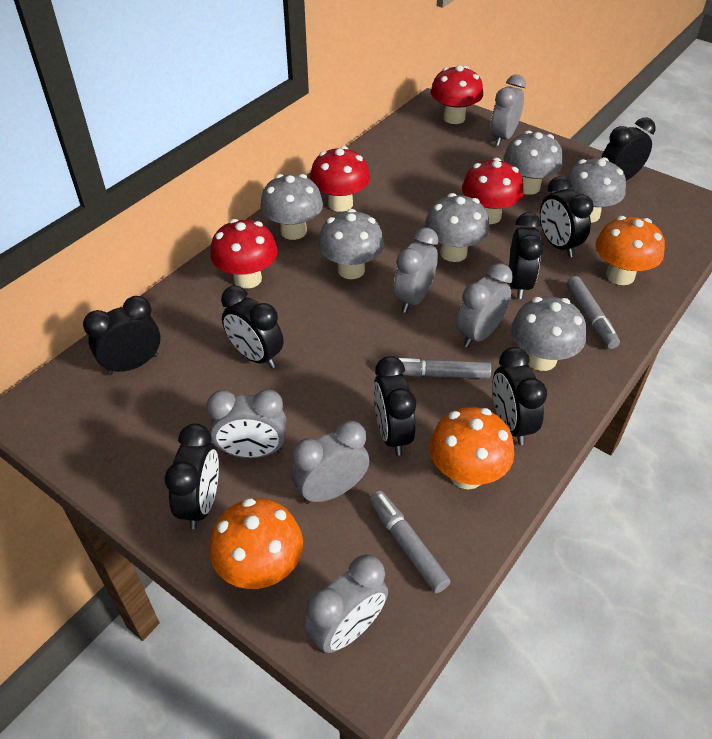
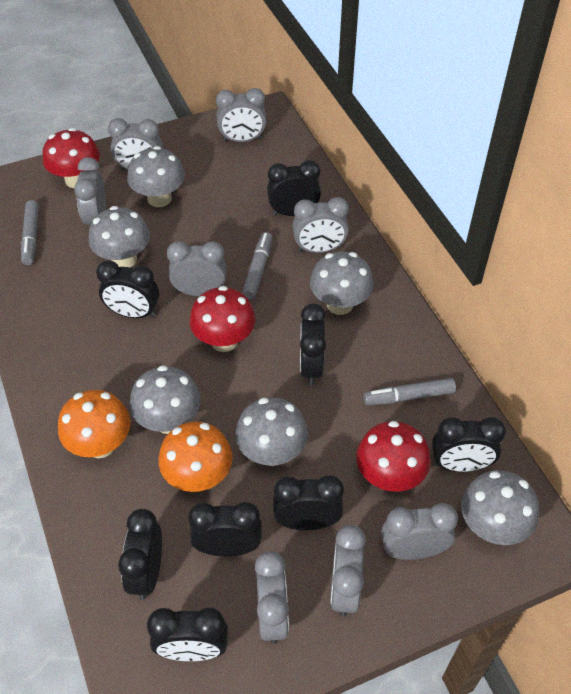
grey clock: [207,389,287,458] [291,420,369,504] [304,554,388,653] [394,227,438,313] [456,263,513,348] [491,75,526,146] = 6 -> [74,157,106,225] [108,118,163,170] [167,241,227,296] [216,88,266,142] [255,551,289,644] [293,197,349,253] [330,525,366,617] [381,503,458,560] = 8
orange mushroom: [209,498,303,589] [429,407,514,489] [596,216,665,285] = 3 -> [58,390,130,458] [159,421,233,492] = 2
red mushroom: [210,219,278,289] [310,146,370,212] [431,65,483,124] [462,158,524,224] = 4 -> [43,128,100,188] [190,286,255,352] [356,421,430,492] = 3

